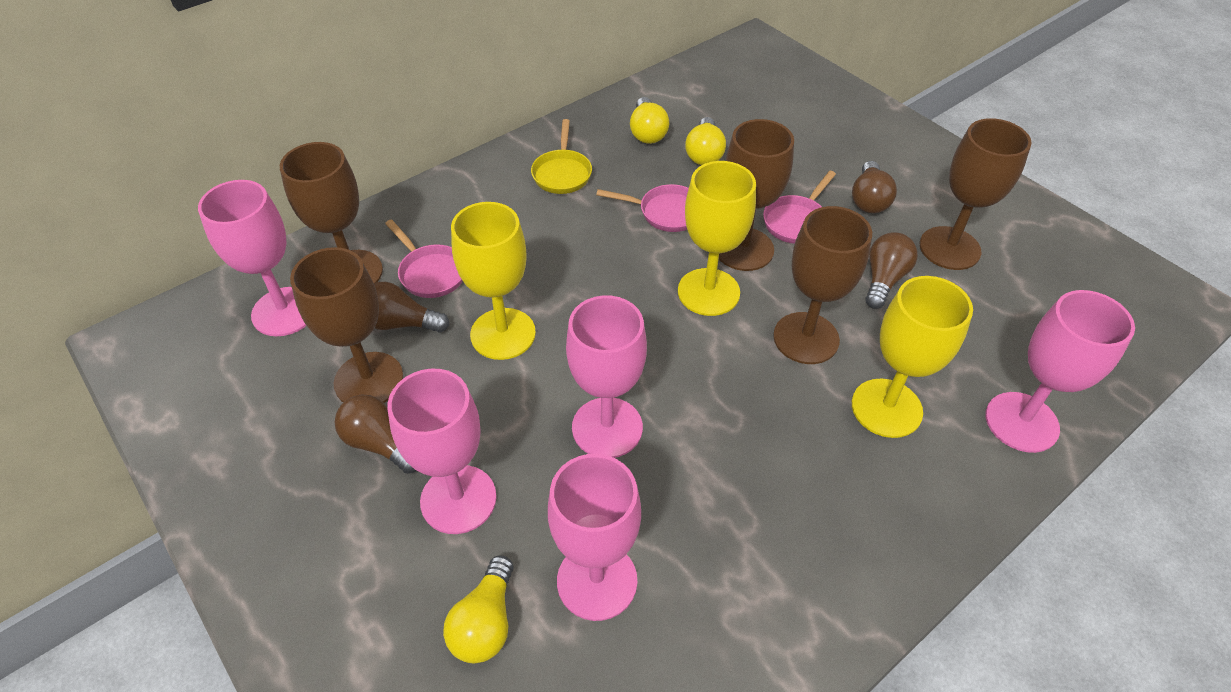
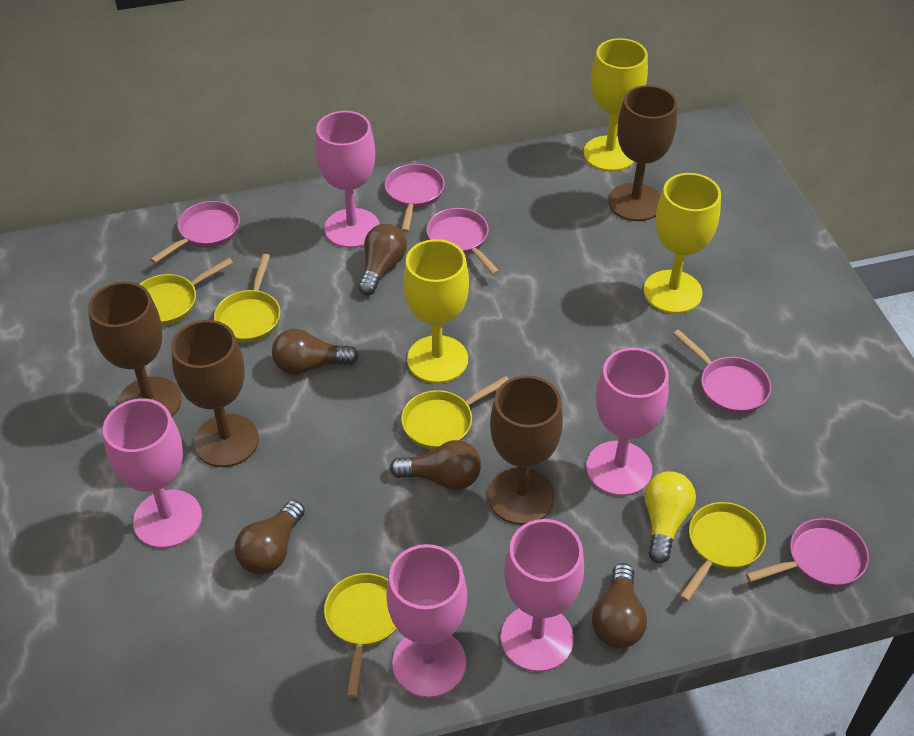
brown goblet: [280,142,383,283] [290,247,403,403] [719,119,794,271] [773,206,872,364] [920,118,1032,270] = 5 -> [88,282,181,417] [171,320,259,467] [488,375,563,525] [608,85,677,221] = 4
brown light bulb: [335,395,416,474] [374,282,449,333] [852,161,897,213] [865,232,918,309] = 4 -> [235,500,305,574] [272,329,359,375] [358,224,407,295] [390,440,481,490] [592,563,647,648] = 5
pink pan: [385,220,463,298] [596,184,689,232] [763,171,836,244] = 3 -> [150,201,240,263] [385,164,445,232] [427,208,500,275] [673,329,771,414] [746,518,869,587] = 5
yellow light bulb: [443,556,514,663] [630,97,669,144] [685,117,726,165] = 3 -> [645,471,696,563] = 1
yellow pan: [531,119,592,194] = 1 -> [139,258,233,326] [214,254,281,343] [324,573,396,698] [401,376,509,450] [680,502,766,602] = 5

